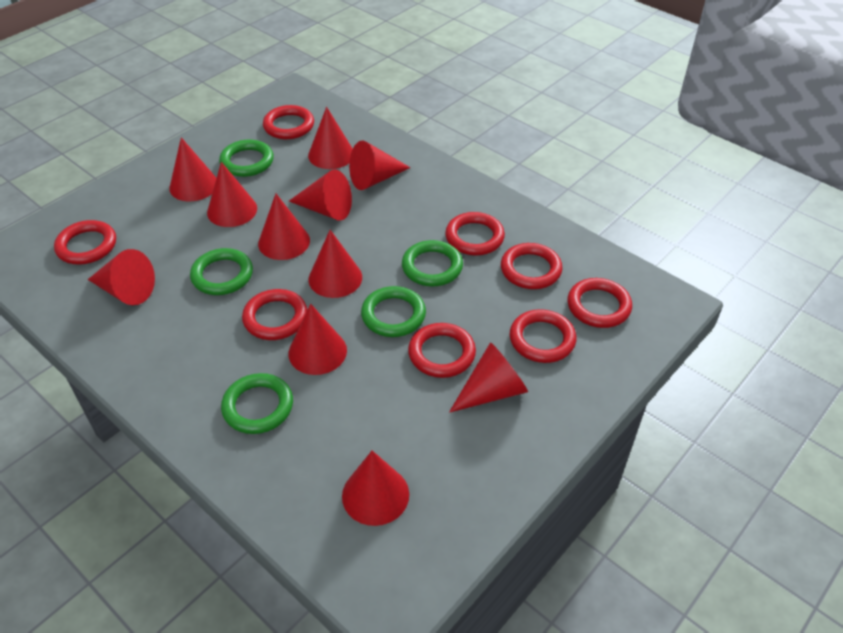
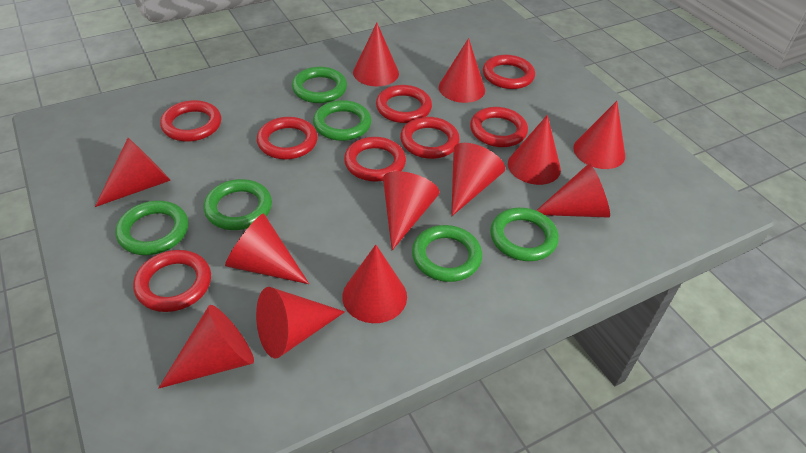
green ring: [190,248,253,295] [219,140,274,177] [221,373,293,434] [361,286,426,337] [402,240,463,286] = 5 -> [115,201,188,255] [203,179,272,230] [292,67,347,103] [313,100,372,141] [412,225,482,282] [490,208,559,261] = 6
red cone: [88,249,155,305] [169,137,216,201] [207,162,257,227] [258,194,310,260] [288,304,347,375] [289,169,352,221] [308,107,353,169] [308,230,362,298] [342,451,409,526] [349,140,411,190] [449,343,528,413] = 11 -> [95,138,171,207] [158,305,254,389] [225,214,309,284] [256,287,345,358] [342,245,407,323] [353,23,399,86] [383,171,439,250] [439,38,485,103] [451,143,505,216] [508,115,561,185] [536,163,610,218] [573,101,625,169] = 12

